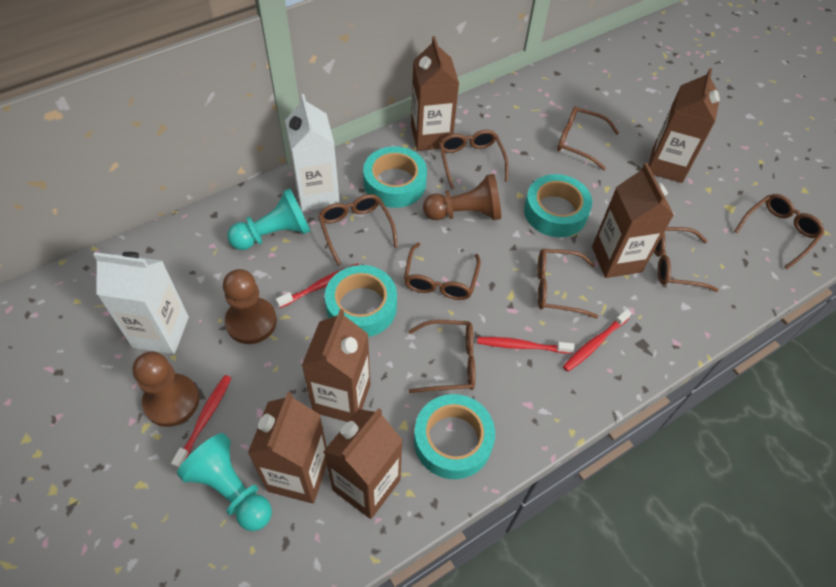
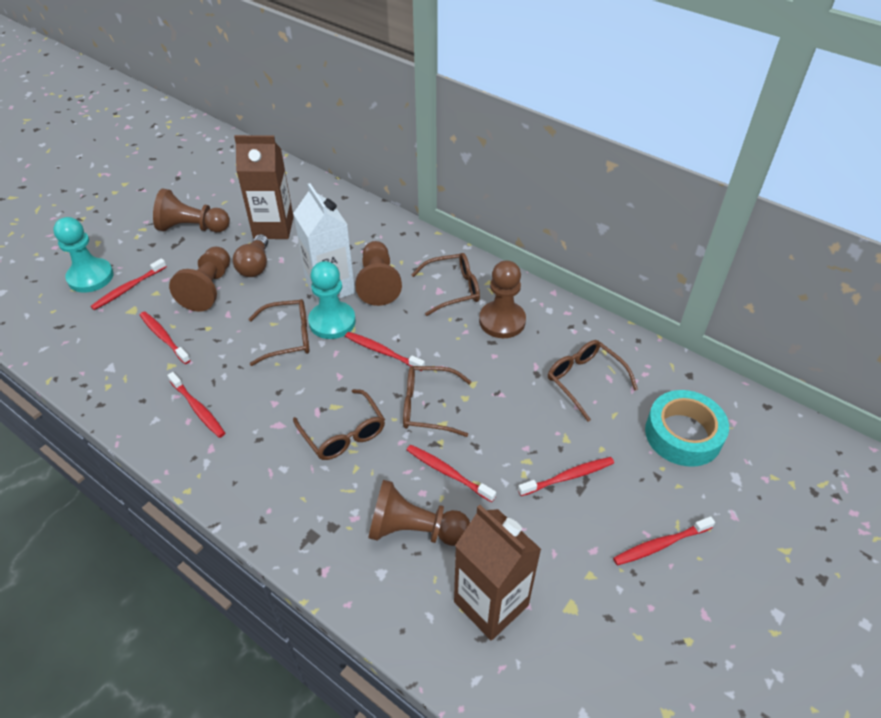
brown carton: [248,392,327,504] [302,309,370,422] [323,408,403,519] [411,36,459,151] [592,163,674,278] [648,68,720,183] = 6 -> [234,135,294,239] [454,505,542,641] = 2
brown glasses: [318,194,398,266] [404,243,481,300] [408,320,475,393] [439,130,509,190] [538,249,598,318] [557,106,619,170] [654,227,719,292] [734,194,824,269] = 8 -> [248,299,309,366] [293,389,385,460] [403,366,472,437] [411,253,480,316] [548,340,638,422] = 5
brown light bulb: none = 0 -> [233,234,268,277] = 1
brown pawn: [133,352,199,427] [223,269,277,344] [423,174,501,220] = 3 -> [153,188,230,232] [169,247,230,312] [355,241,402,306] [368,480,470,546] [479,260,526,338] = 5
red toothbrush: [171,375,231,469] [276,263,359,308] [477,337,575,354] [563,309,632,372] = 4 -> [90,258,167,310] [140,311,191,364] [167,372,225,438] [345,332,425,371] [407,445,496,502] [518,457,614,496] [613,516,715,566] = 7
turquoise tape: [325,265,397,337] [363,146,427,208] [414,394,495,479] [524,174,592,237] = 4 -> [645,390,729,467] = 1
white carton: [93,252,189,354] [285,94,340,212] = 2 -> [293,183,355,304] = 1

